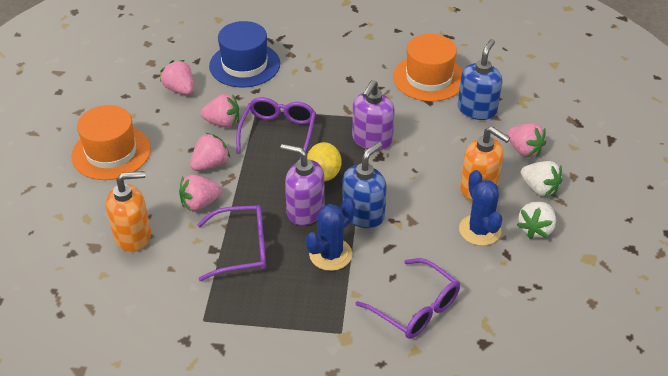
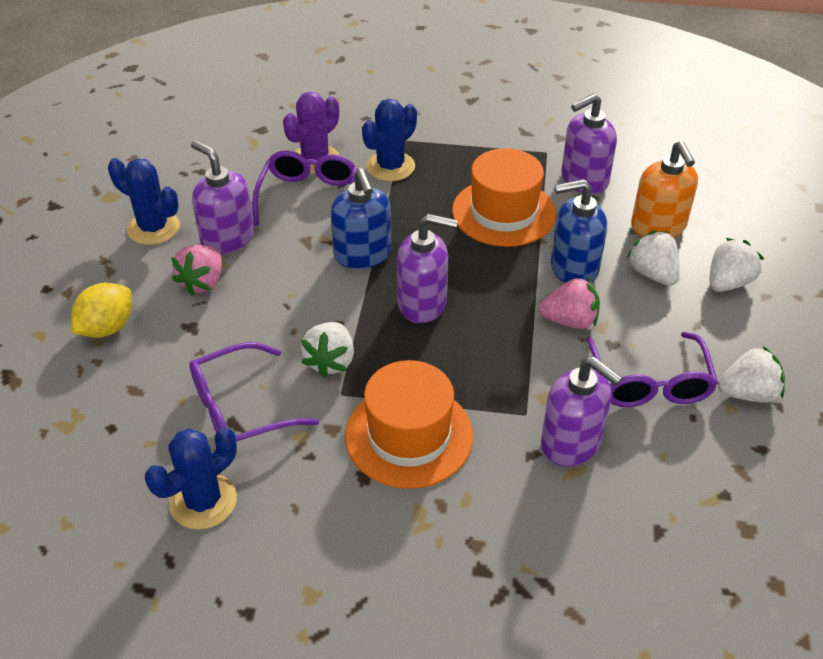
blue cactus: [306,198,355,271] [459,170,502,246] = 2 -> [108,158,180,245] [145,427,237,530] [362,99,417,181] = 3
blue hat: [209,21,280,88] = 1 -> none = 0
orange soap dispenser: [106,171,151,252] [460,126,510,200] = 2 -> [631,141,698,238] = 1
pink strawberry: [160,60,194,95] [179,174,222,211] [190,133,230,171] [201,94,239,128] [507,123,546,157] = 5 -> [171,245,222,295] [539,277,600,329] = 2
purple cactus: none = 0 -> [283,92,339,174] = 1
purple soap dispenser: [280,144,325,225] [352,80,395,150] = 2 -> [191,140,254,255] [397,214,458,323] [541,357,622,467] [561,93,617,194] = 4
white strawberry: [517,202,556,239] [521,161,563,197] = 2 -> [301,322,354,378] [626,231,680,286] [710,238,764,292] [717,346,785,403] = 4

